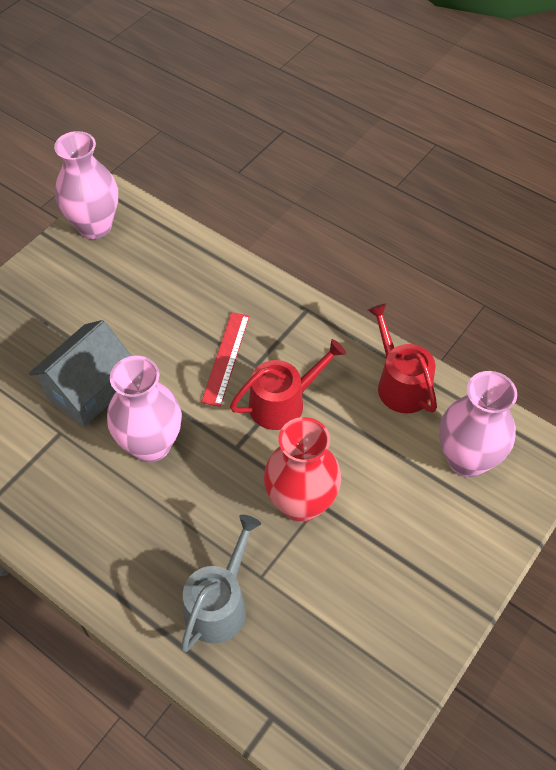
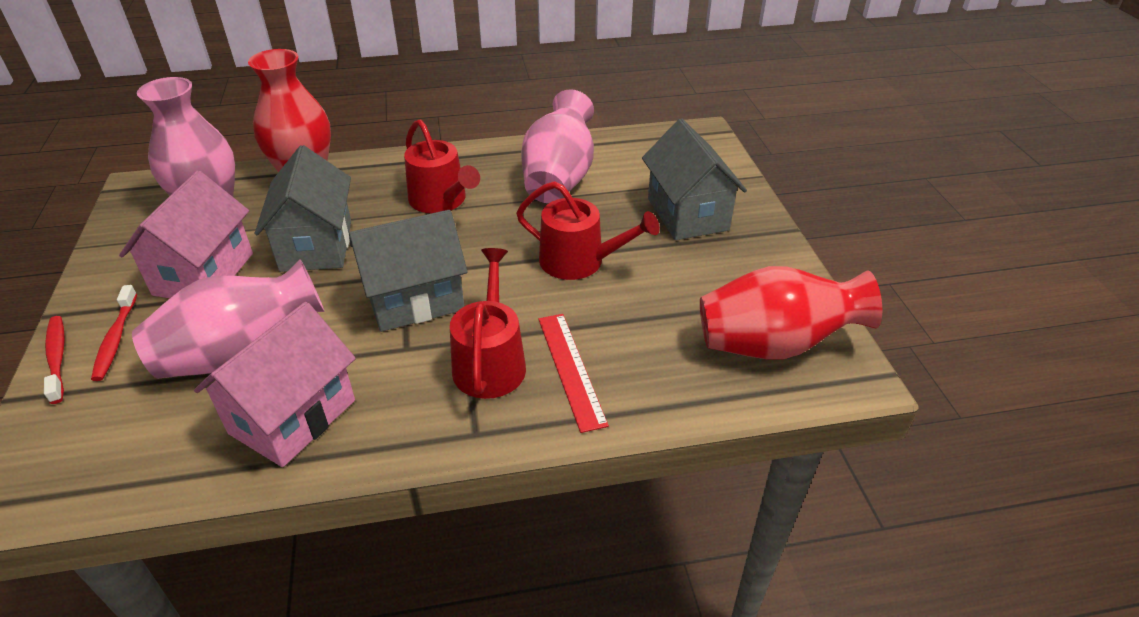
grey house: [29,320,132,427] = 1 -> [255,145,351,272] [349,210,468,332] [642,119,747,240] = 3
grey watering can: [181,515,261,652] = 1 -> none = 0
pink house: none = 0 -> [119,171,253,298] [194,302,356,467] = 2
red toothbrush: none = 0 -> [44,316,65,404] [91,285,137,381] = 2
red vase: [264,417,341,522] = 1 -> [248,49,331,172] [700,266,882,359] = 2
red watering can: [230,339,346,430] [368,303,437,413] = 2 -> [404,119,480,213] [450,248,526,399] [516,181,660,280] = 3

